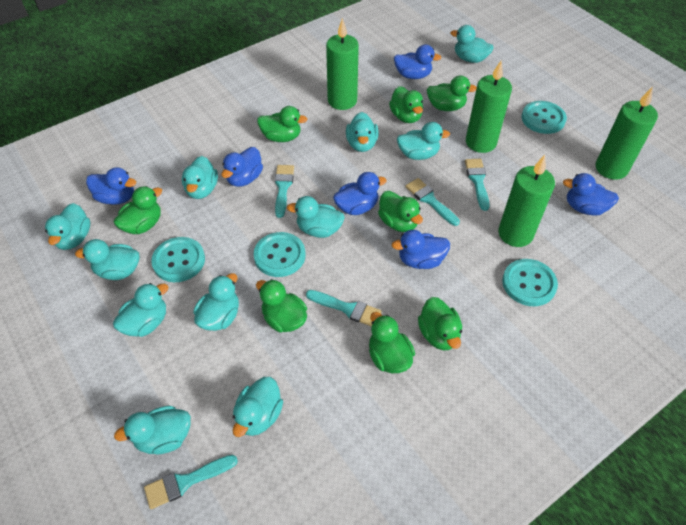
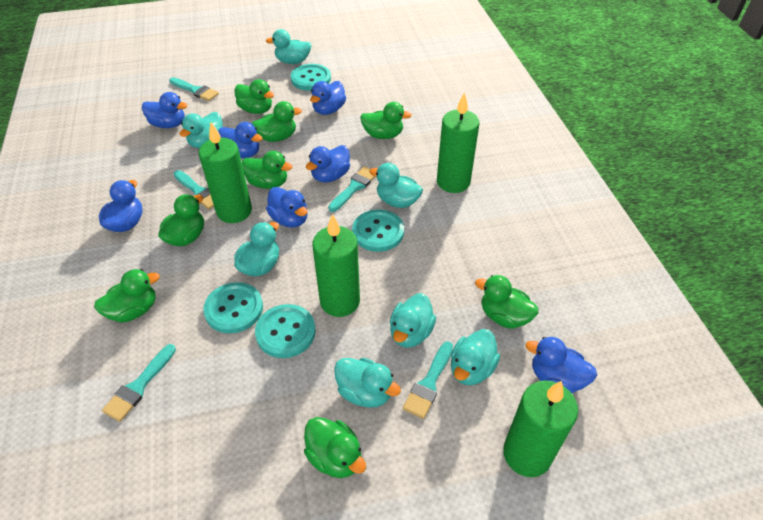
blue duck: [86,167,136,205] [221,147,263,187] [333,172,387,215] [392,230,450,269] [394,44,441,79] [563,173,619,216] = 6 -> [99,180,143,232] [142,92,187,128] [218,122,262,158] [266,187,307,228] [306,145,350,183] [310,81,346,115] [526,337,597,393] = 7
turquoise duck: [45,203,90,250] [75,239,139,280] [113,283,169,337] [114,406,191,454] [182,156,218,199] [194,273,239,331] [233,377,283,437] [287,196,345,238] [346,112,378,152] [397,122,450,160] [450,25,494,63] = 11 -> [179,112,223,148] [234,222,279,276] [266,29,311,64] [334,358,401,408] [369,163,423,208] [390,293,436,348] [451,329,500,385] = 7

